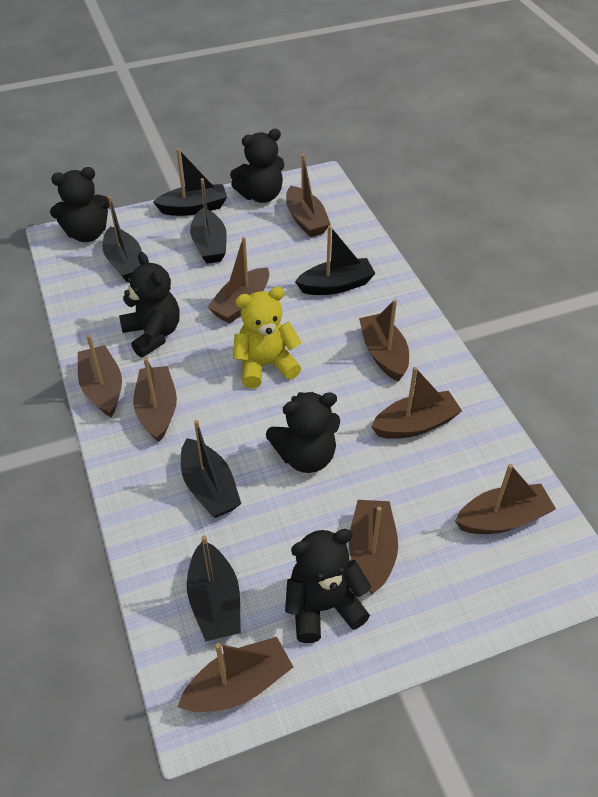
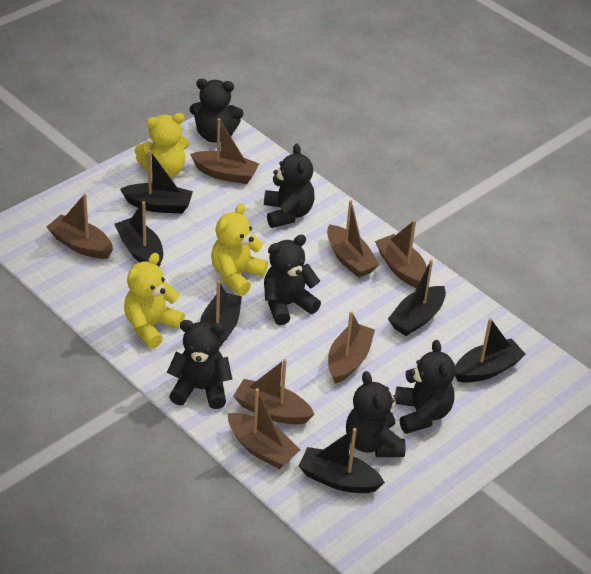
black teddy bear: [50,167,110,242] [119,252,179,357] [230,129,284,203] [266,392,340,473] [285,529,371,643] = 5 -> [167,320,232,409] [189,79,244,143] [264,144,315,228] [264,234,321,325] [346,371,405,457] [395,340,455,434] = 6
brown boat: [78,335,122,417] [133,357,177,442] [178,637,293,712] [207,237,269,324] [286,154,331,237] [349,500,398,594] [359,299,409,381] [371,367,462,439] [455,464,556,534] = 9 -> [47,194,113,259] [190,118,259,184] [228,388,300,469] [233,359,315,424] [327,200,380,278] [328,311,375,384] [375,220,427,288] = 7
yellow teddy bear: [233,287,302,388] = 1 -> [124,253,185,349] [135,113,189,178] [211,203,268,296] = 3

